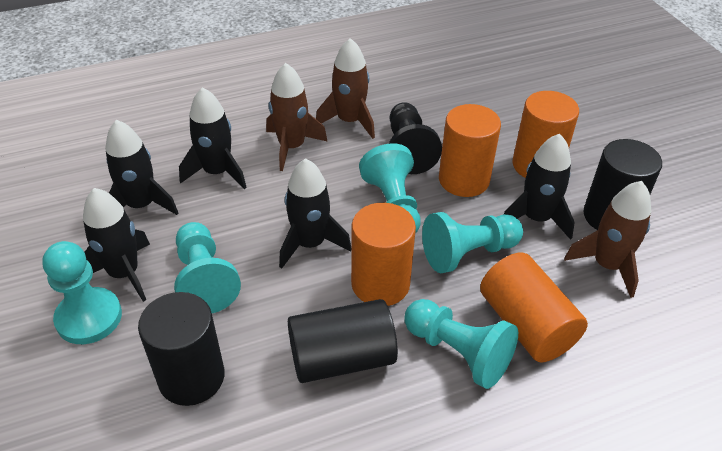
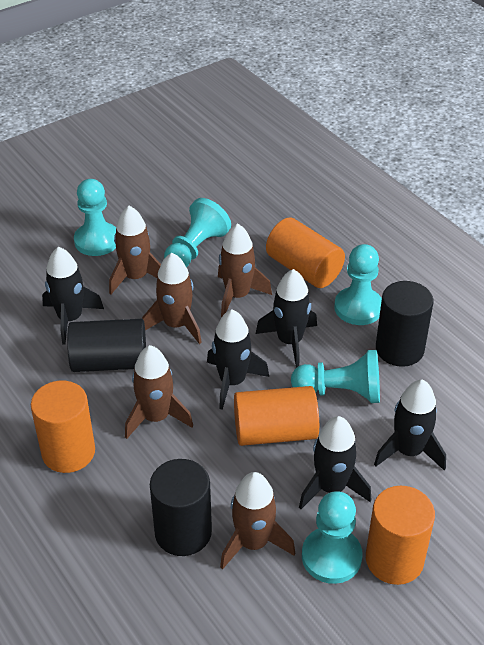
black pawn: [389,102,442,174] = 1 -> none = 0
brown rocket: [266,63,328,171] [316,38,375,139] [564,181,651,298] = 3 -> [109,206,161,294] [125,345,193,439] [142,253,202,344] [218,223,272,317] [220,472,295,570] = 5

